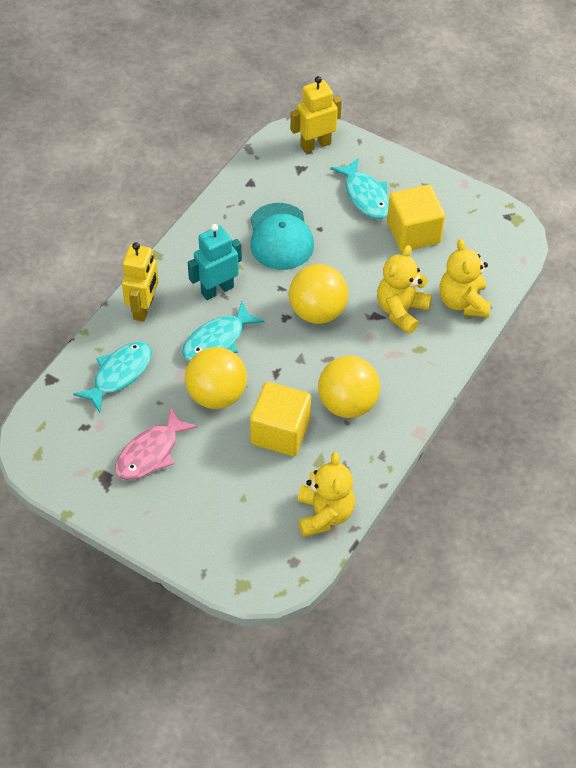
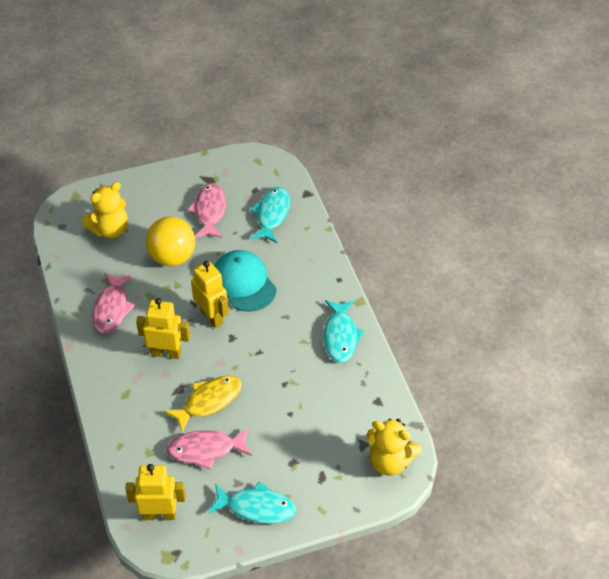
pink fish: [115,408,198,480] = 1 -> [92,273,135,334] [166,428,252,469] [188,183,226,238] = 3
turquoise robot: [188,224,242,300] = 1 -> none = 0
yellow ball: [185,347,247,409] [289,264,348,324] [318,356,380,418] = 3 -> [146,217,195,266] = 1
yellow cube: [250,382,311,456] [387,185,445,251] = 2 -> none = 0
yellow fish: none = 0 -> [164,376,242,432] = 1
yellow robot: [122,242,159,322] [290,76,342,153] = 2 -> [125,464,186,520] [136,298,190,359] [191,261,229,328] = 3
yellow teddy bear: [298,452,355,537] [377,245,432,334] [439,239,491,318] = 3 -> [82,182,128,238] [367,419,422,476] = 2

